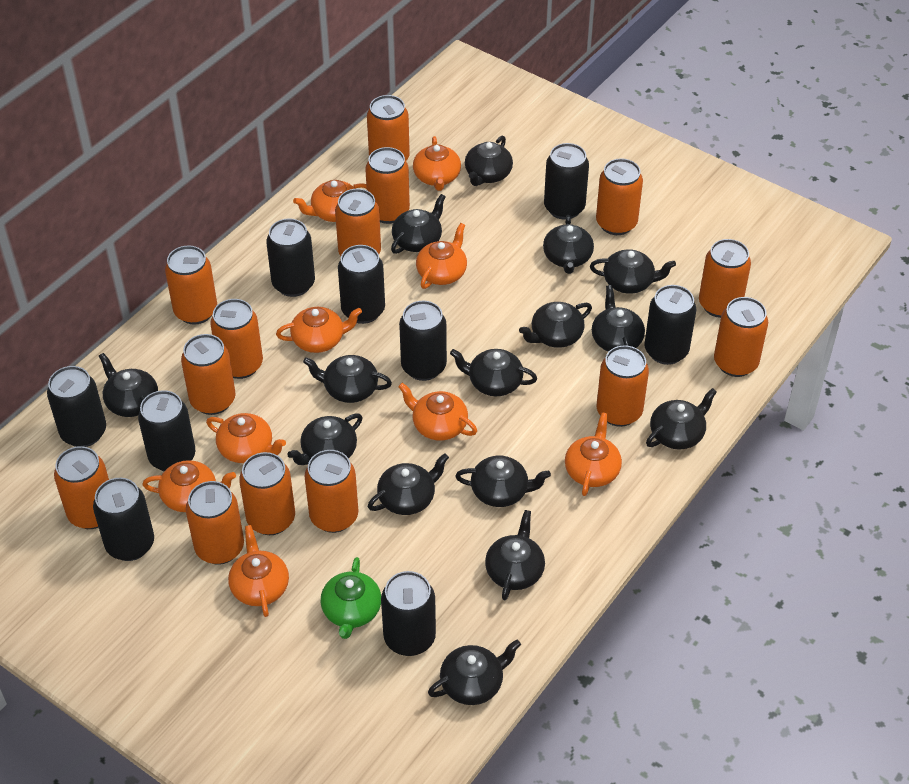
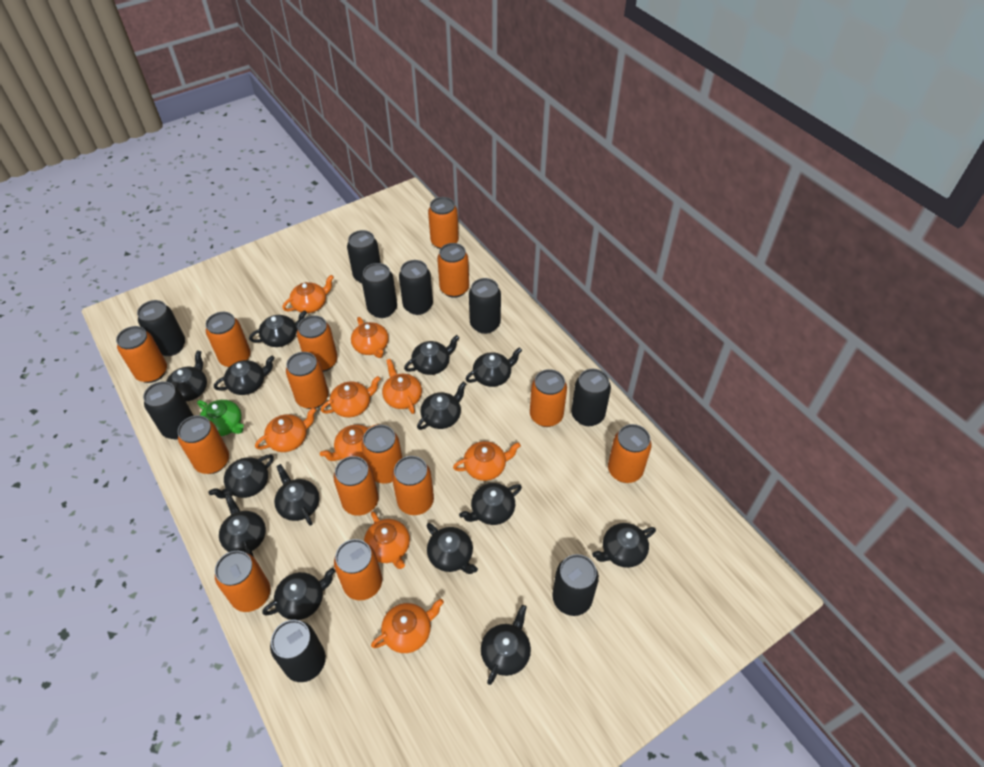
black teapot: [99,353,158,417] [287,413,362,465] [303,355,392,403] [368,453,449,515] [391,194,446,254] [428,640,521,705] [450,349,537,396] [455,456,551,507] [465,136,513,186] [485,510,545,600] [519,302,592,348] [543,215,594,274] [590,249,676,294] [592,285,645,352] [646,388,717,449] = 15 -> [166,350,207,402] [208,454,274,499] [214,356,275,395] [219,494,266,557] [249,310,307,347] [262,568,335,620] [274,464,320,526] [404,335,459,375] [417,382,466,430] [426,523,478,574] [459,483,522,525] [465,347,522,387] [481,605,531,685] [592,523,656,568] = 14

